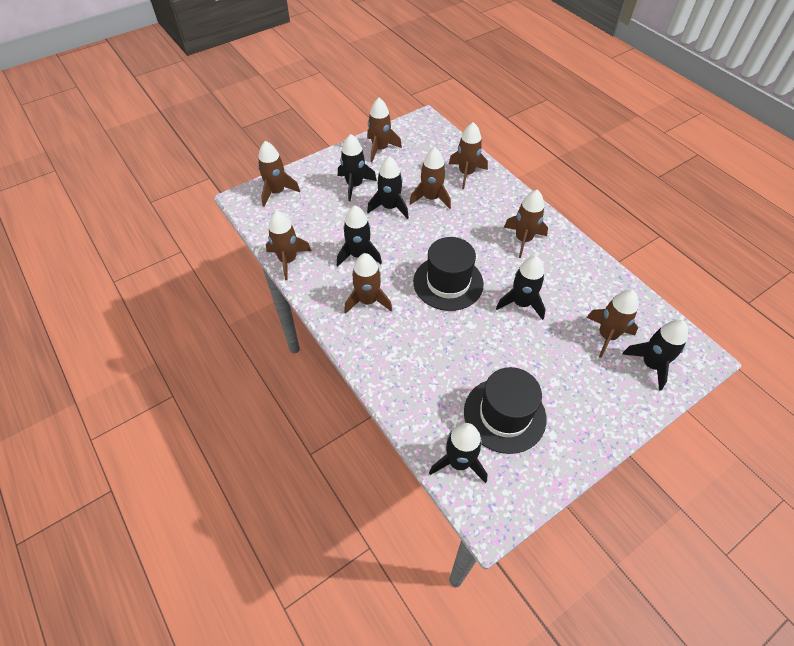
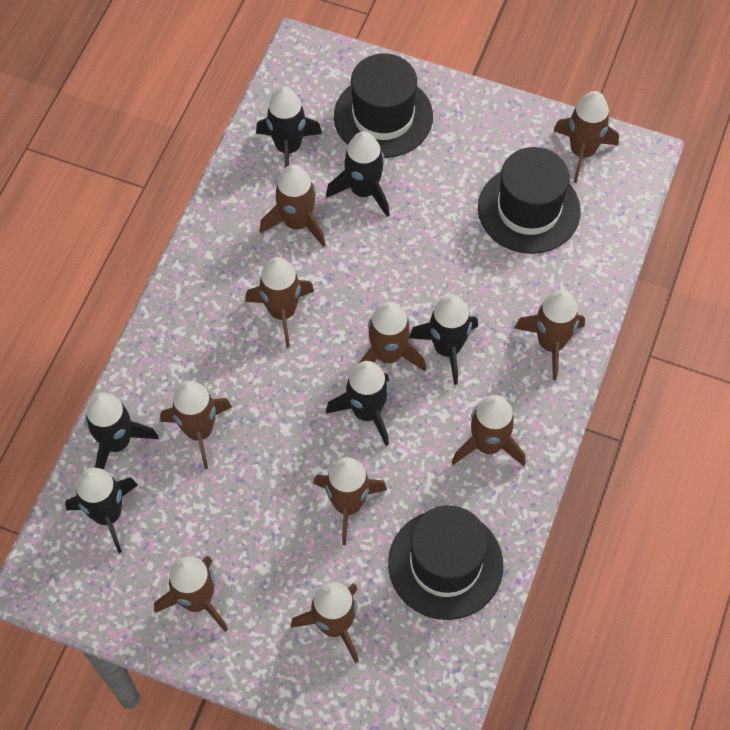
black hat: [413,237,484,311] [464,367,547,454] = 2 -> [334,53,433,158] [388,505,503,620] [478,147,581,254] = 3
brown rocket: [258,141,300,207] [266,211,311,280] [344,253,392,314] [367,98,402,162] [409,147,451,209] [449,122,488,189] [504,190,548,258] [586,290,638,358] = 8 -> [154,556,228,632] [160,381,232,469] [245,257,314,348] [260,164,326,247] [291,582,359,663] [313,457,387,545] [358,302,426,371] [452,395,526,466] [514,290,585,380] [553,91,619,183] = 10

